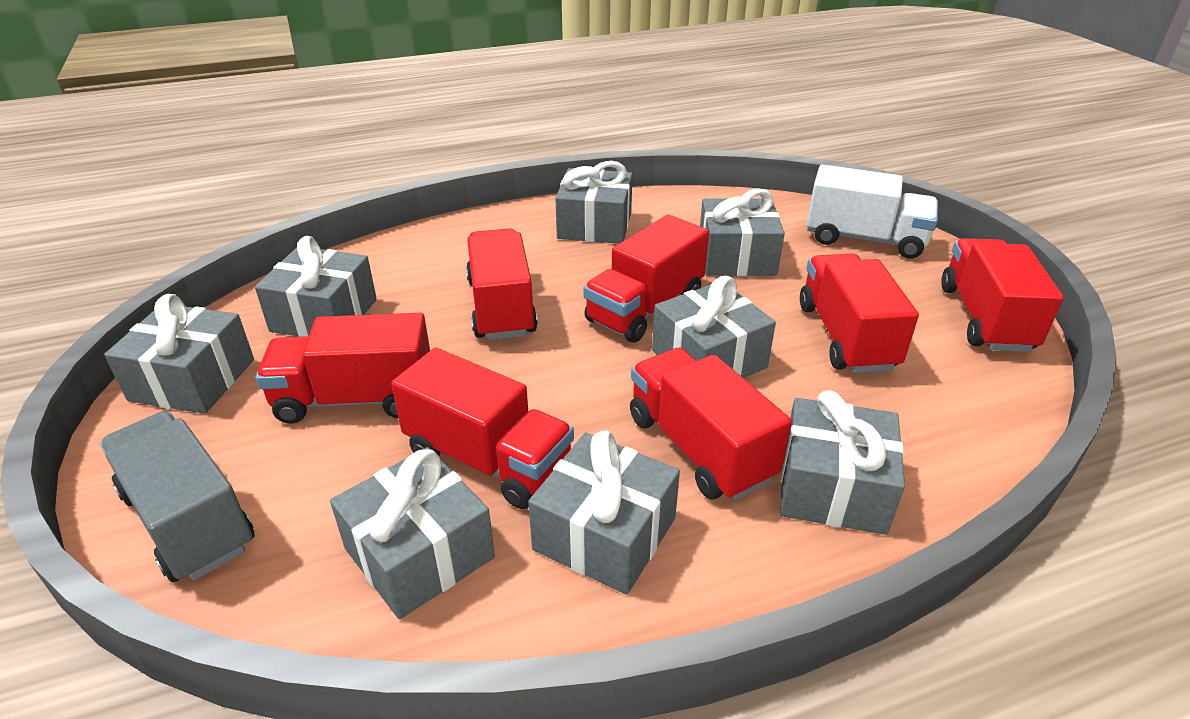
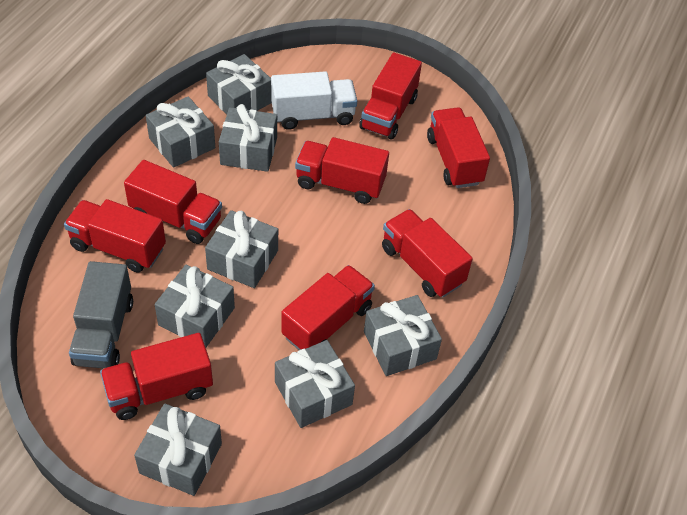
red truck: [256,313,430,424] [391,348,574,509] [466,228,538,340] [583,214,709,342] [630,348,792,501] [800,253,919,373] [941,238,1064,352] = 7 -> [64,199,166,273] [100,333,213,420] [124,160,222,244] [281,265,375,350] [295,137,389,204] [359,53,422,139] [382,209,473,297] [427,107,490,188] = 8

